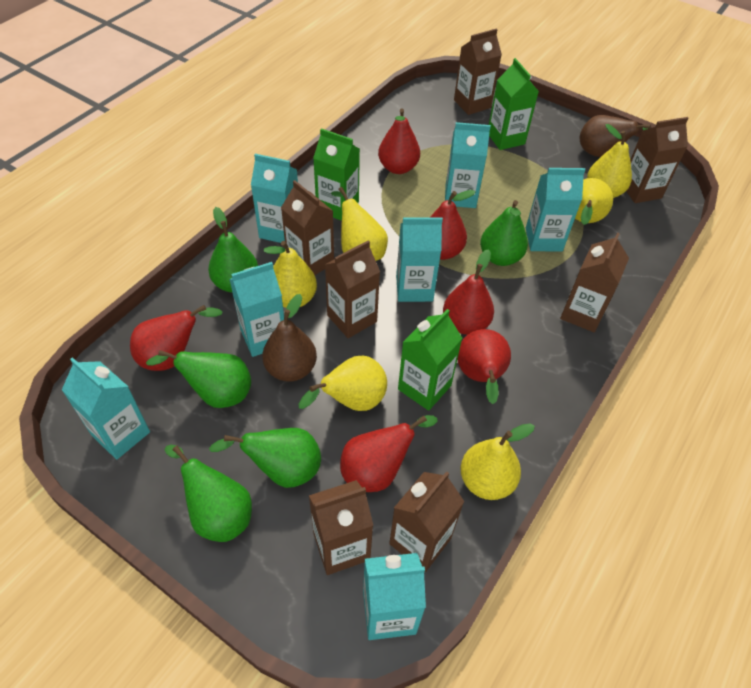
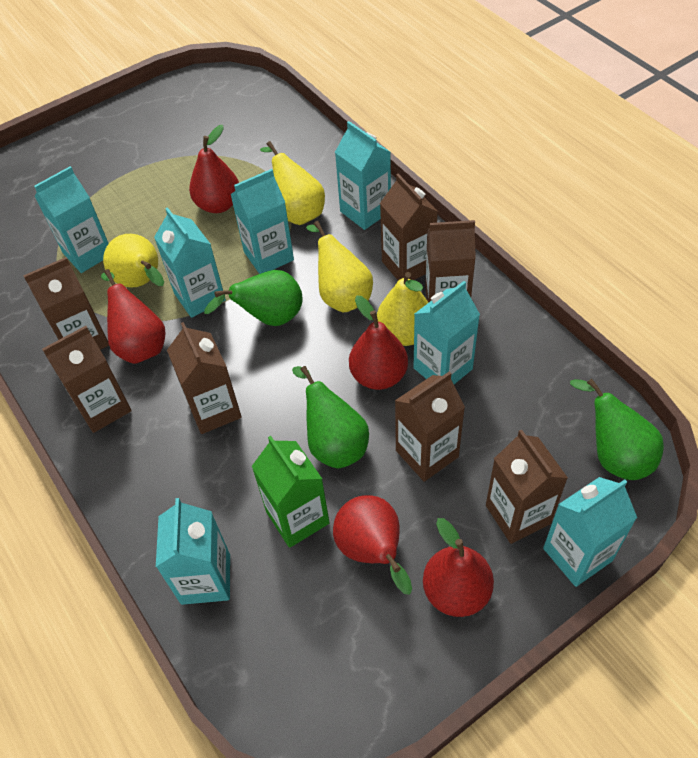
brown pear: [262,294,317,382] [580,115,651,157] = 2 -> none = 0
green carton: [313,128,360,221] [398,309,462,411] [489,58,539,150] = 3 -> [252,436,330,548] = 1
green pear: [146,350,251,408] [164,445,252,542] [208,207,258,292] [209,428,321,488] [480,200,528,266] = 5 -> [204,270,303,326] [292,366,369,468] [570,378,664,480] = 3
red pear: [130,305,222,371] [340,415,438,492] [378,108,420,174] [431,190,476,260] [443,249,494,335] [457,329,511,404] = 6 -> [101,269,166,364] [189,125,239,213] [333,495,412,595] [349,295,408,390] [423,518,494,617] = 5
yellow pear: [264,241,317,308] [299,356,387,411] [331,187,388,261] [460,424,535,500] [575,178,613,225] [587,124,632,198] = 6 -> [103,234,164,288] [260,141,325,225] [306,221,373,313] [377,272,429,346] = 4

